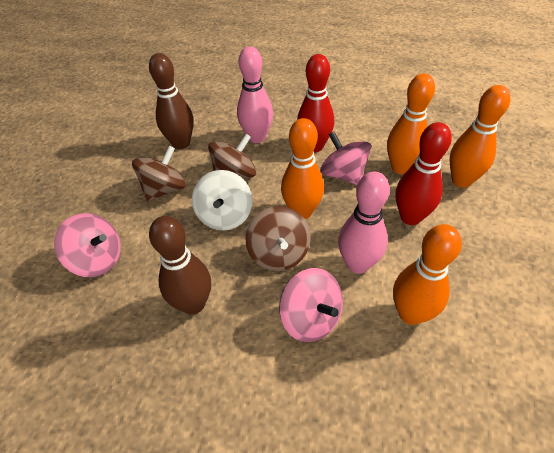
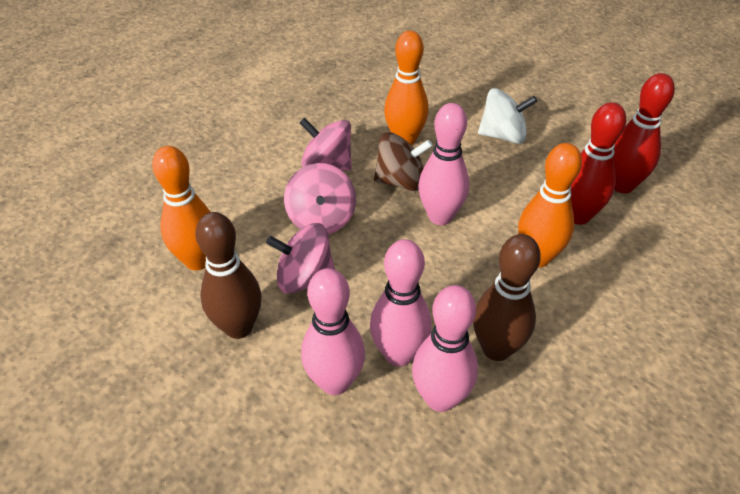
brown spinning top: [132,146,186,202] [208,134,257,179] [245,206,311,271] = 3 -> [374,132,433,191] = 1
orange bowling pin: [281,118,324,219] [387,73,435,174] [393,224,462,325] [449,85,511,188] = 4 -> [152,146,210,270] [384,31,429,145] [518,143,582,267] = 3
pink bowling pin: [237,46,273,143] [338,171,390,274] = 2 -> [301,268,365,395] [370,239,431,367] [412,285,478,412] [418,103,469,225] = 4

